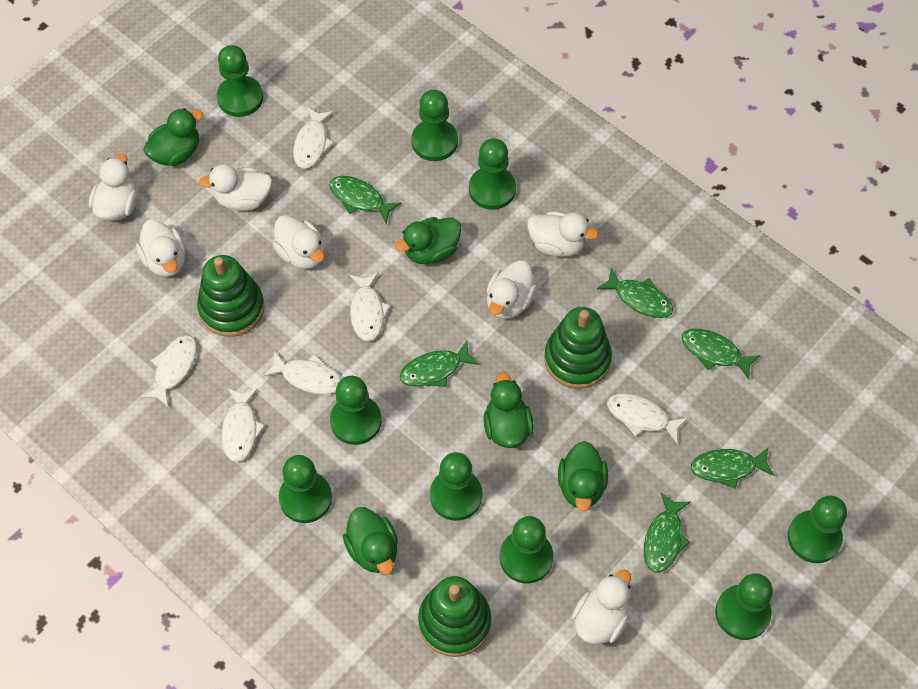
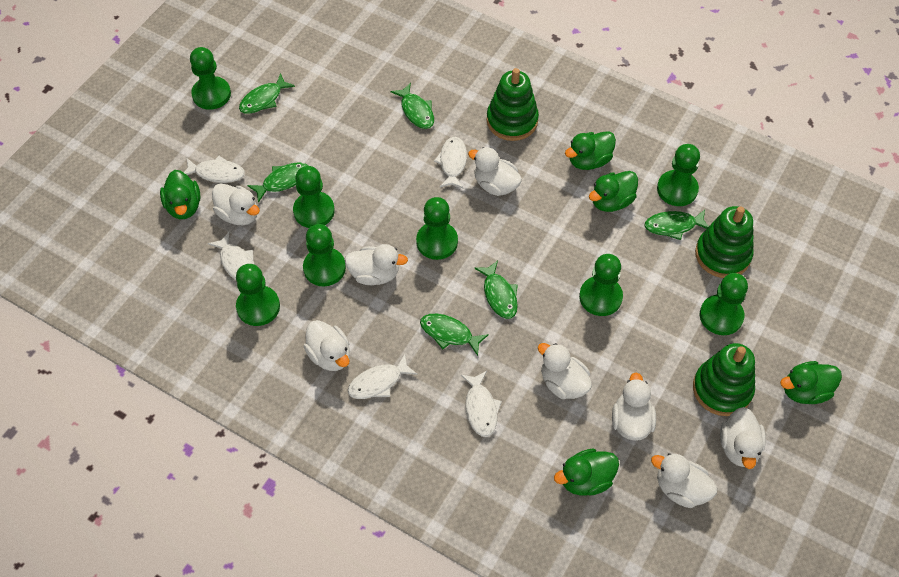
green pawn: [217,45,263,117] [279,455,332,523] [330,376,382,445] [411,90,458,161] [430,452,482,521] [469,138,516,210] [500,516,553,583] [715,573,773,640] [788,495,847,563] = 9 -> [190,47,231,110] [236,264,280,326] [293,166,335,228] [303,224,346,286] [416,197,458,260] [579,254,623,316] [657,144,700,206] [700,273,748,335] = 8
white duck: [89,154,137,221] [136,219,186,277] [199,164,272,211] [272,215,324,269] [486,261,537,319] [527,211,599,257] [572,569,631,645] = 7 -> [212,183,260,225] [304,320,350,371] [344,244,408,285] [468,147,522,196] [538,343,592,399] [612,373,656,441] [651,453,717,508] [720,407,766,469] = 8
white fish: [141,335,197,408] [222,388,265,462] [263,351,342,394] [293,107,334,169] [349,272,391,341] [607,393,688,443] = 6 -> [183,156,245,183] [208,232,255,280] [348,354,418,399] [434,137,467,189] [461,371,502,437] = 5

